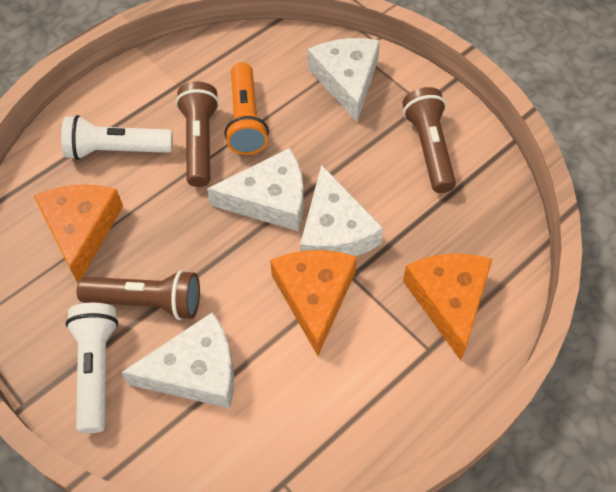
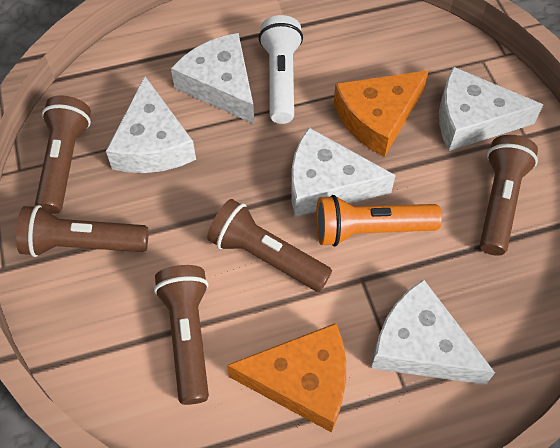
brown flashlight: [77,270,200,320] [176,82,219,187] [403,87,456,193] = 3 -> [16,205,148,257] [35,95,91,214] [154,265,209,405] [207,199,332,292] [480,135,538,256] = 5
orange cheese: [34,184,123,283] [270,250,357,356] [403,253,493,360] = 3 -> [227,323,346,433] [334,70,429,157] = 2
white cheese: [121,312,234,408] [207,148,304,231] [300,165,383,256] [308,38,380,122] = 4 -> [106,76,196,173] [171,33,254,124] [291,128,396,217] [371,279,495,385] [439,67,543,151] = 5
white flashlight: [61,115,173,160] [66,303,118,433] = 2 -> [259,15,303,124] = 1

